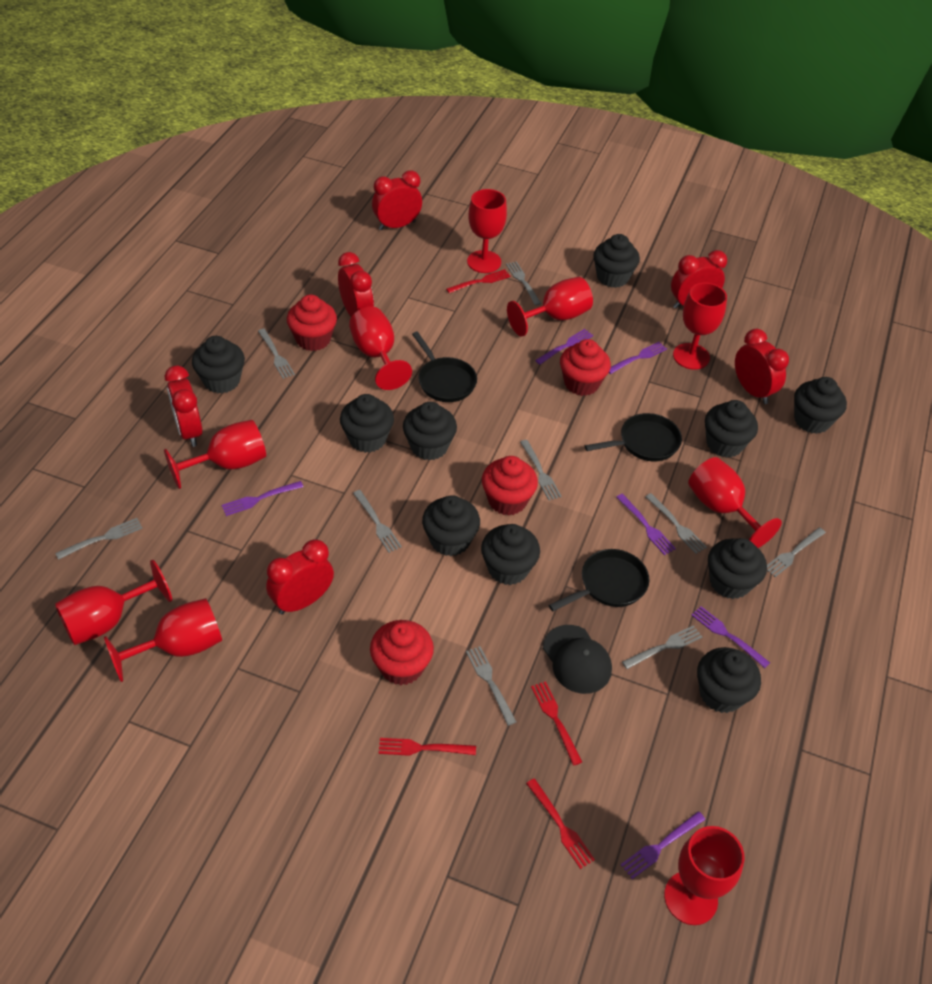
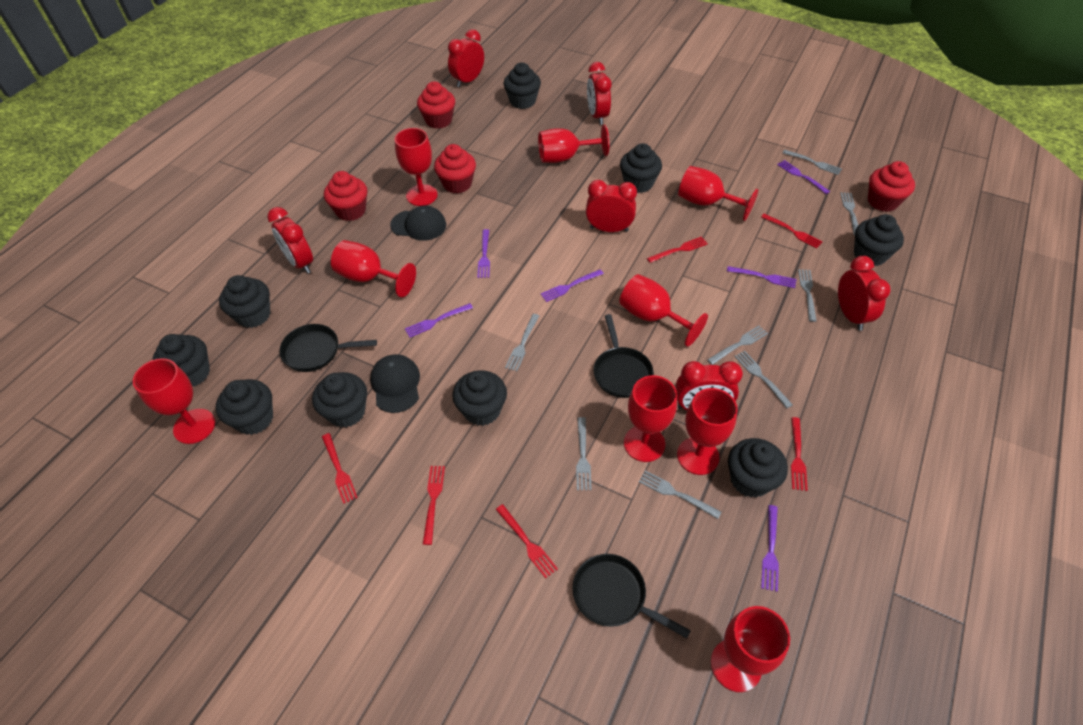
black cap: [543,625,612,694] = 1 -> [370,354,420,413] [390,206,446,241] = 2
black cupcake: [192,336,245,394] [340,394,394,453] [403,402,457,460] [422,495,480,556] [481,524,540,585] [593,234,640,288] [697,647,761,713] [705,400,758,458] [708,538,767,599] [794,377,847,434] = 10 -> [152,334,210,386] [216,379,273,435] [219,275,270,328] [312,372,367,428] [452,370,507,426] [503,63,541,109] [620,143,662,193] [728,438,788,498] [854,214,904,266] = 9
grey fork: [55,518,142,560] [258,329,295,379] [353,490,402,553] [466,646,516,726] [506,261,541,306] [520,440,562,500] [622,625,702,669] [645,493,707,554] [767,527,826,577] = 9 -> [505,314,539,371] [576,417,592,490] [639,470,721,519] [707,326,768,365] [734,351,793,408] [782,150,842,175] [798,269,817,322] [840,192,858,236] = 8
red fork: [379,738,476,756] [446,269,511,293] [526,778,595,869] [531,681,582,766] = 4 -> [322,433,358,504] [423,466,445,545] [496,504,558,579] [647,237,708,263] [761,214,822,248] [791,417,808,491] = 6

